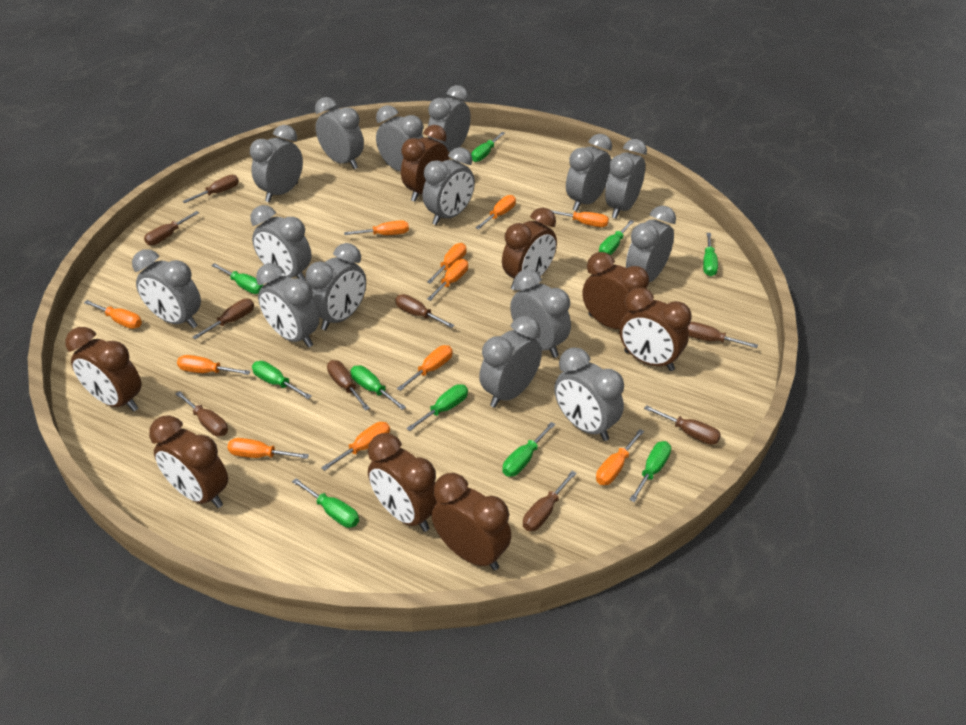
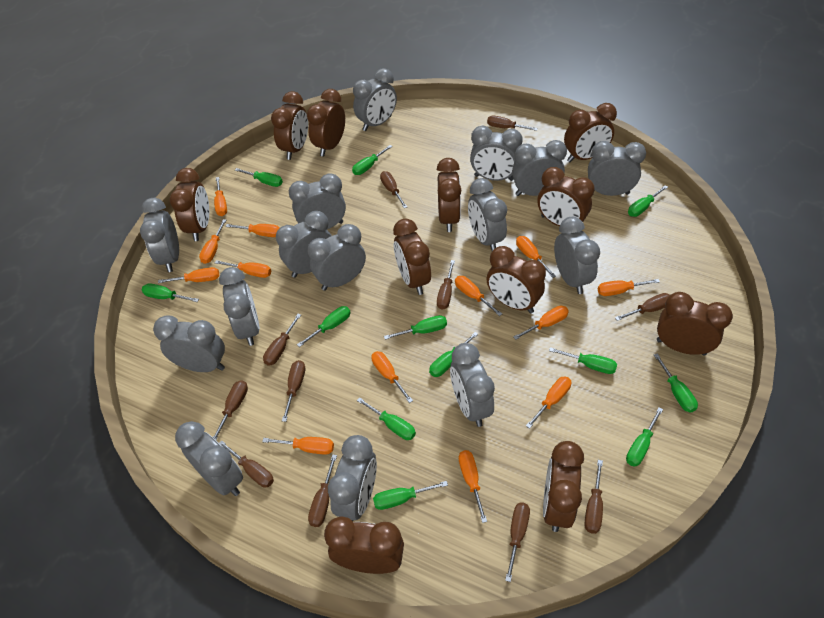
brown clock: [65,327,142,412] [149,415,228,508] [368,433,437,532] [401,125,449,202] [431,473,511,570] [502,208,557,290] [582,252,649,329] [619,288,692,371] = 8 -> [169,168,209,241] [271,91,308,160] [307,89,345,157] [324,516,404,574] [393,219,431,295] [437,158,461,232] [486,246,546,313] [537,167,595,226] [543,441,584,532] [564,103,617,162] [657,292,733,355] = 11
brown screwdriver: [144,211,199,245] [175,391,228,436] [183,175,239,203] [193,299,254,339] [327,360,370,411] [395,294,455,328] [523,471,577,531] [644,405,721,445] [688,322,758,348] = 9 -> [213,380,248,440] [219,441,274,487] [263,314,301,366] [282,360,305,422] [308,454,337,527] [380,171,407,208] [437,260,455,310] [487,116,538,131] [505,503,530,582] [584,460,603,534] [615,293,670,321] = 11
green screwdriver: [211,263,263,294] [252,361,312,399] [292,478,359,528] [350,365,406,410] [406,384,468,431] [471,132,505,162] [503,422,556,477] [599,220,634,255] [629,441,671,502] [703,233,718,276] = 10 -> [142,283,199,302] [235,168,283,187] [297,306,351,347] [352,145,393,175] [357,397,416,440] [373,481,448,510] [384,315,447,340] [429,332,478,377] [549,347,617,374] [626,407,663,467] [628,185,668,217] [654,353,698,412] = 12
orange screwdriver: [84,300,142,329] [177,355,251,375] [227,438,309,459] [321,422,390,471] [344,220,409,235] [397,345,452,391] [427,243,467,284] [427,259,468,301] [475,195,516,229] [551,210,609,227] [596,429,644,485] = 11 -> [158,267,219,283] [199,219,226,264] [214,177,227,216] [215,260,271,278] [225,224,280,237] [262,437,334,455] [371,351,413,403] [455,276,502,316] [459,450,487,523] [513,306,569,340] [516,236,556,278] [526,376,571,429] [598,279,660,296] = 13

